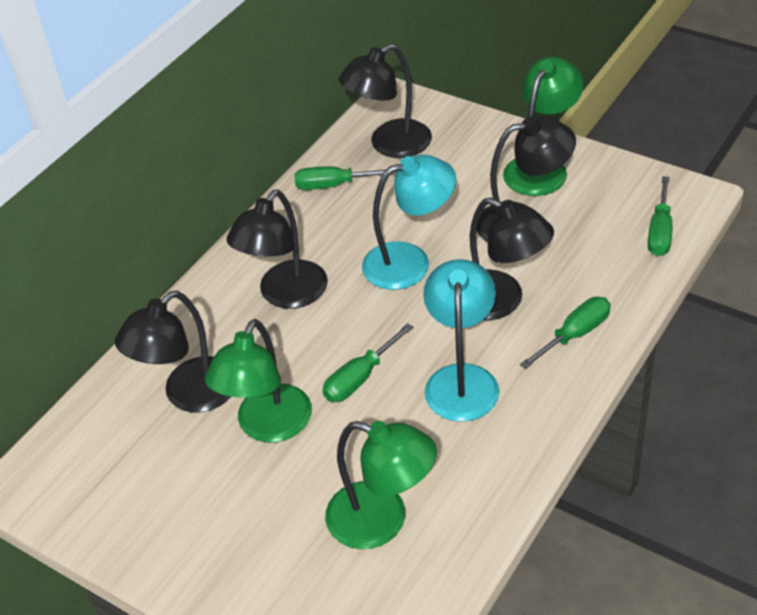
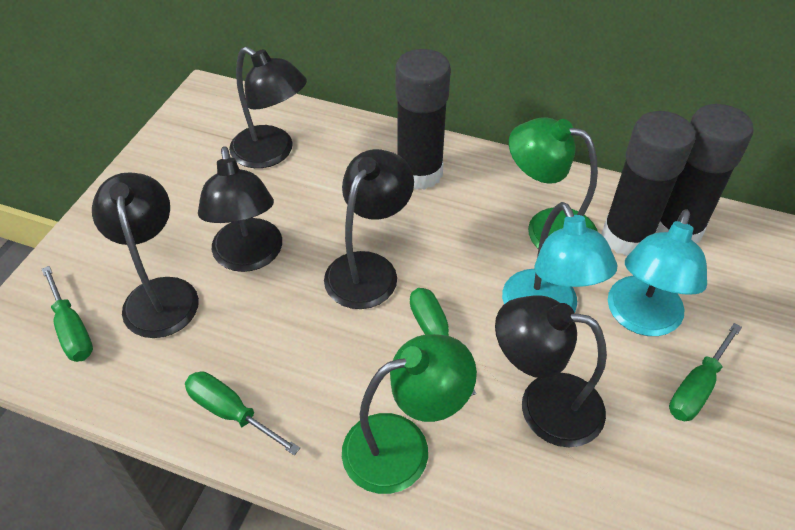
black glue stick: none = 0 -> [395,49,451,190] [602,111,695,256] [656,104,754,243] = 3
green lamp: [205,319,312,443] [325,421,437,549] [503,57,584,196] = 3 -> [342,334,477,494] [509,117,598,249] = 2

